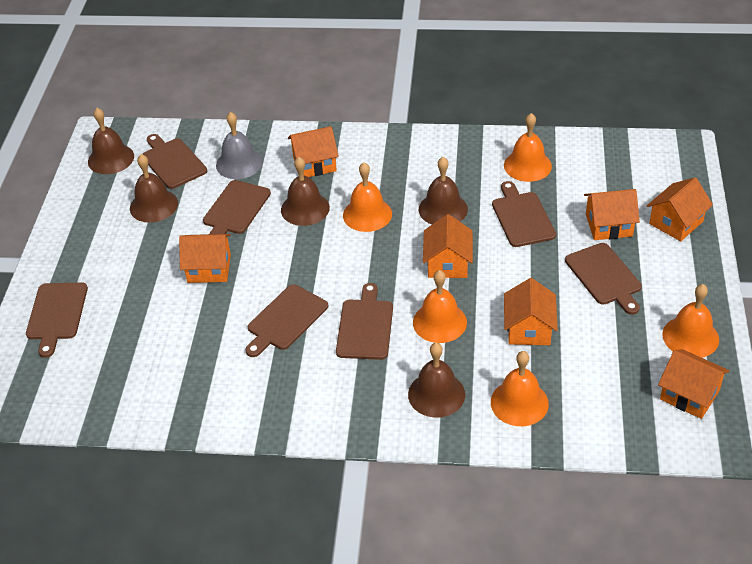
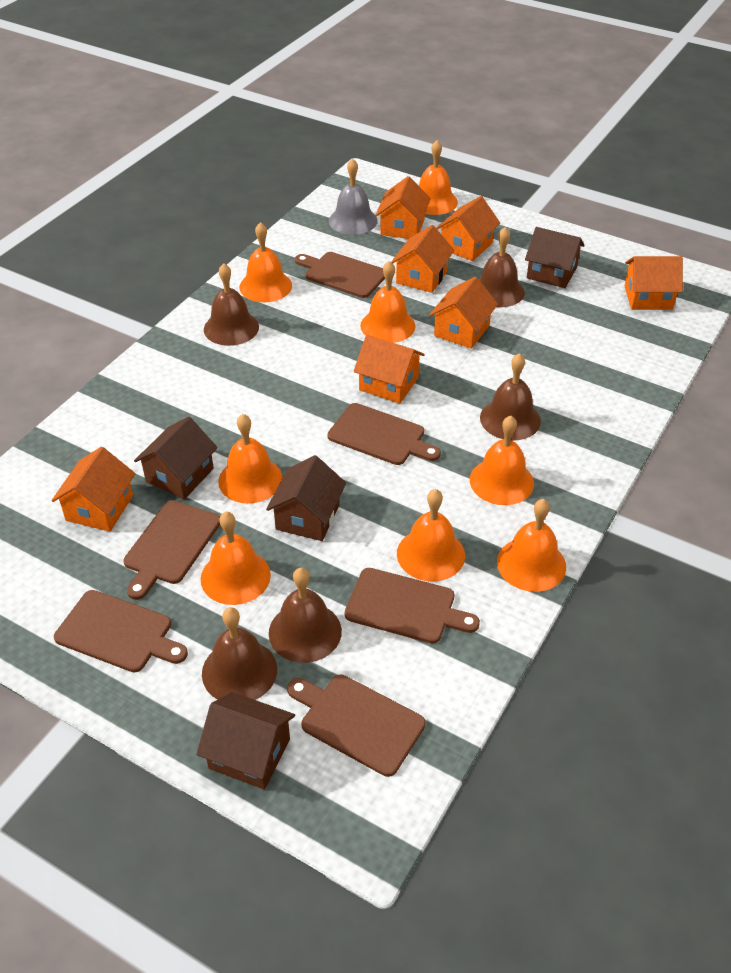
brown cutting board: [26,282,88,358] [142,134,207,189] [203,180,271,234] [245,284,328,357] [336,283,393,360] [492,181,556,247] [565,243,642,315] = 7 -> [54,590,188,672] [123,500,220,600] [287,675,426,777] [295,252,385,298] [327,403,441,465] [345,568,480,643] = 6
brown house: none = 0 -> [134,417,218,499] [196,692,295,790] [266,455,346,541] [525,227,585,288] = 4
orange bell: [343,162,392,232] [413,270,467,343] [491,351,549,426] [504,113,552,182] [662,284,719,358] = 5 -> [201,512,271,605] [218,414,283,504] [239,222,292,302] [360,261,416,343] [397,489,465,582] [419,140,458,215] [470,416,534,505] [497,499,566,592] = 8

